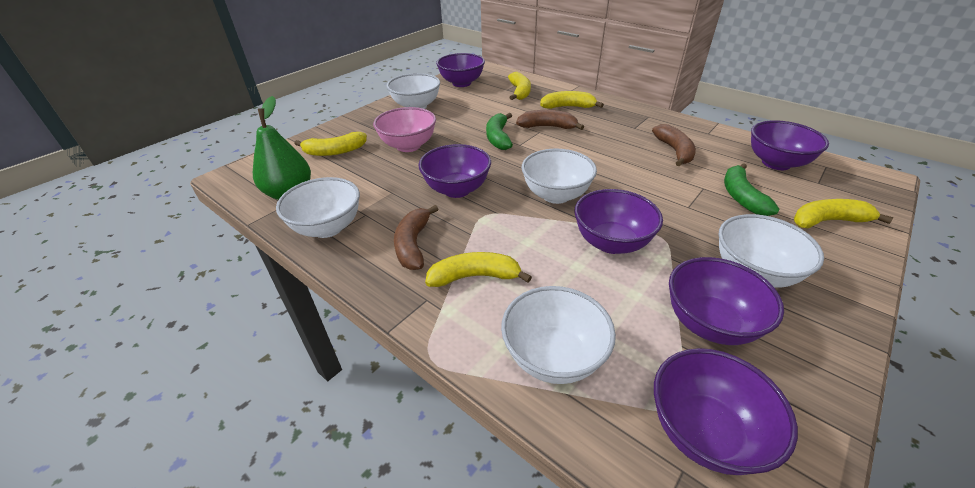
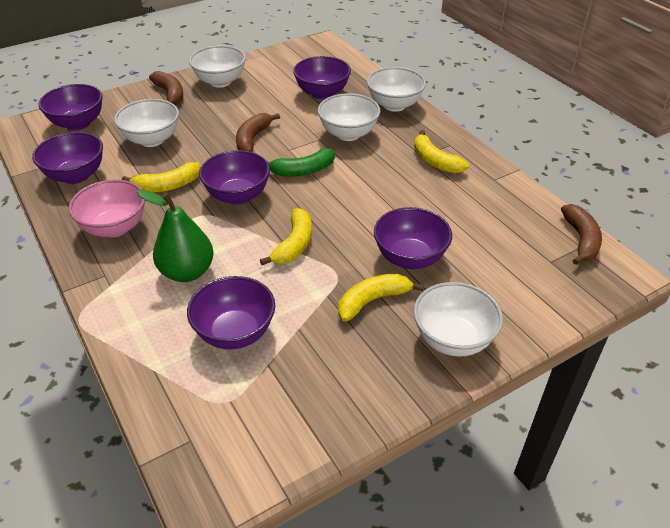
green banana: [486,113,513,150] [724,163,779,216] = 2 -> [268,148,335,177] = 1
yellow banana: [294,132,367,156] [425,252,532,287] [508,72,531,100] [540,91,604,109] [794,199,893,229] = 5 -> [122,162,200,192] [260,208,312,265] [338,274,424,322] [414,130,469,173] = 4

